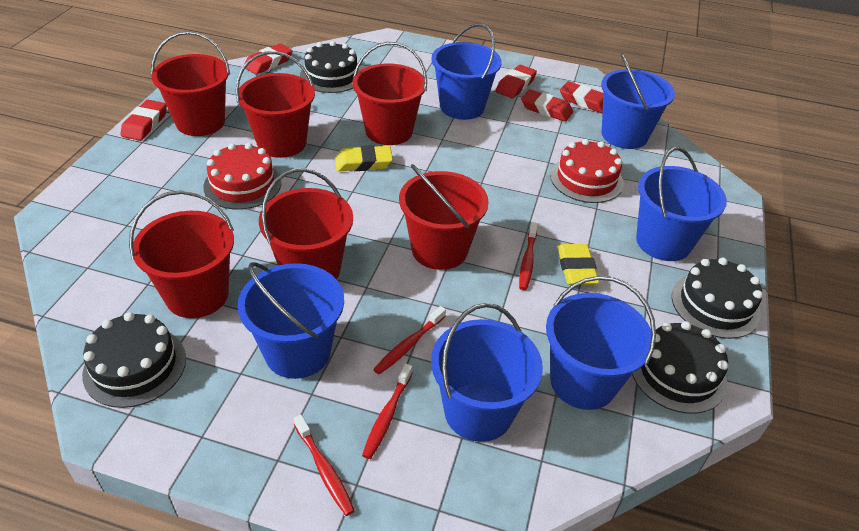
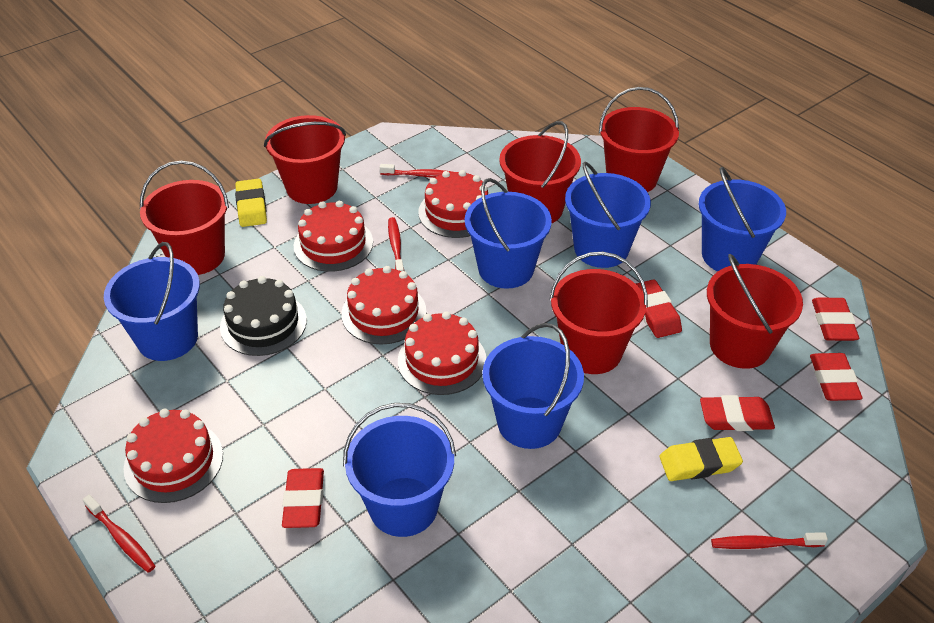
black cake: [82,312,186,408] [300,41,361,93] [632,321,728,414] [672,258,763,339] = 4 -> [220,276,307,356] = 1
red cake: [203,143,282,210] [550,139,624,203] = 2 -> [124,409,223,503] [294,201,373,272] [341,266,426,345] [398,311,486,395] [418,170,488,238] = 5

